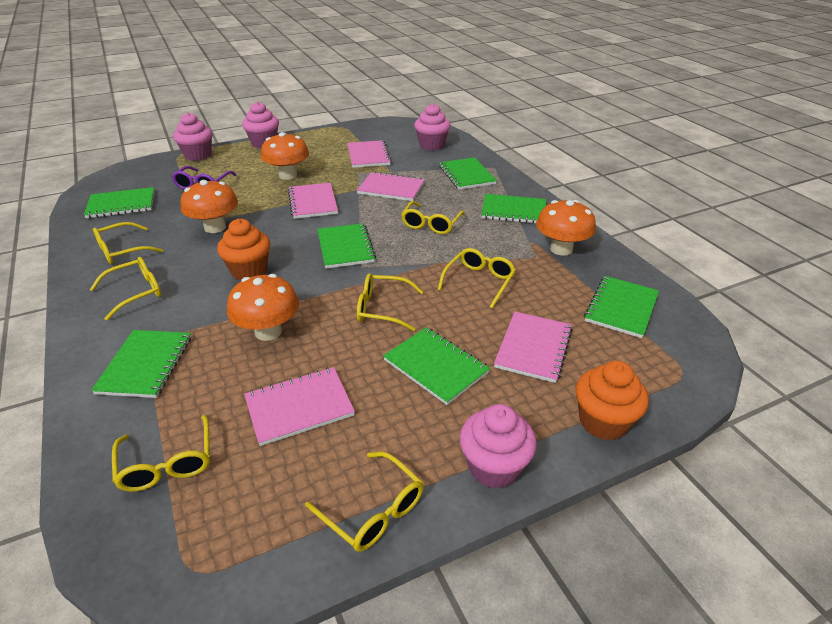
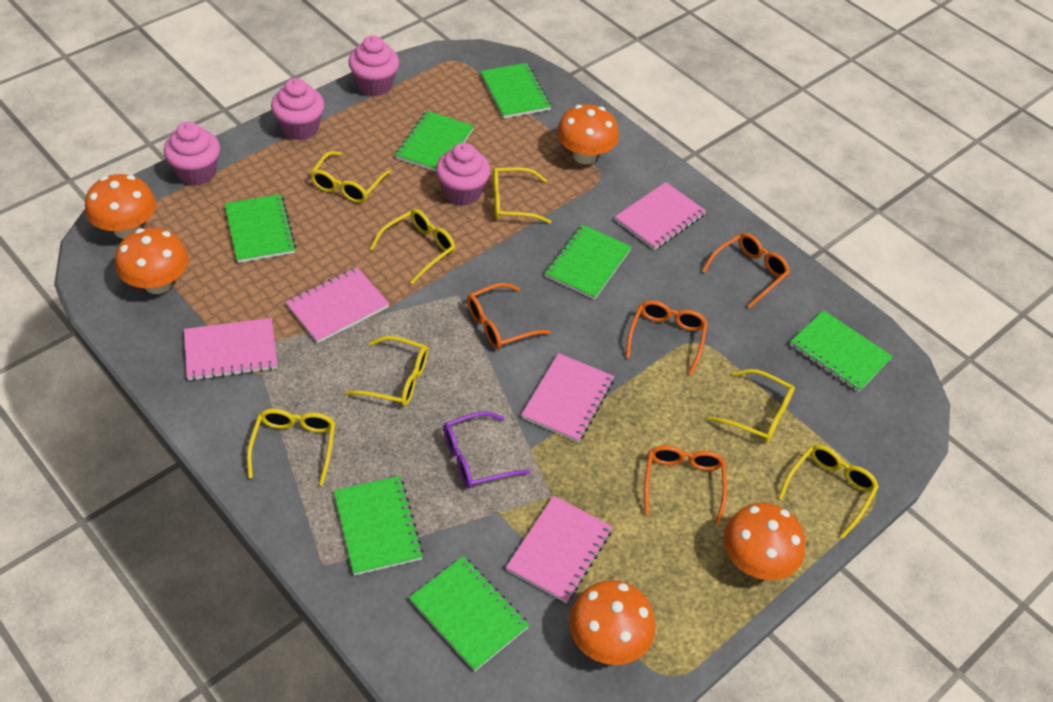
orange cupcake: [217,219,270,280] [575,361,649,440] = 2 -> none = 0
orange glasses: none = 0 -> [467,283,551,349] [626,300,708,376] [644,445,727,525] [702,233,790,308] = 4
orange mushroom: [181,180,238,233] [227,274,299,341] [261,132,309,180] [536,200,596,256] = 4 -> [85,174,156,239] [115,228,189,294] [557,105,619,164] [569,580,656,665] [723,503,806,580] = 5

